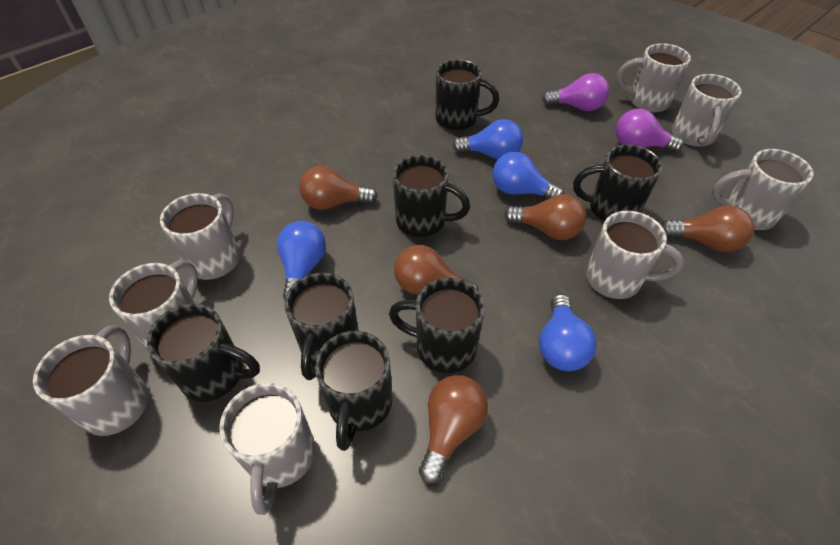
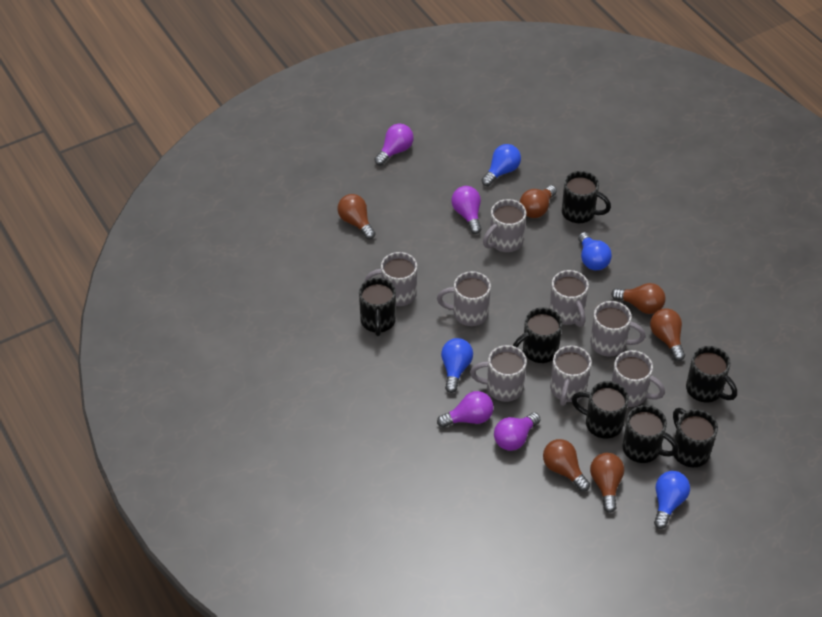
brown light bulb: [299,166,378,210] [394,245,479,295] [419,375,488,484] [504,194,586,240] [661,206,754,252] = 5 -> [337,194,376,239] [520,185,557,218] [543,439,590,492] [590,453,624,513] [611,283,666,314] [650,308,685,361] = 6
purple light bulb: [542,73,609,111] [616,109,684,152] = 2 -> [374,124,414,166] [437,391,493,427] [452,186,481,234] [494,413,541,451] = 4

